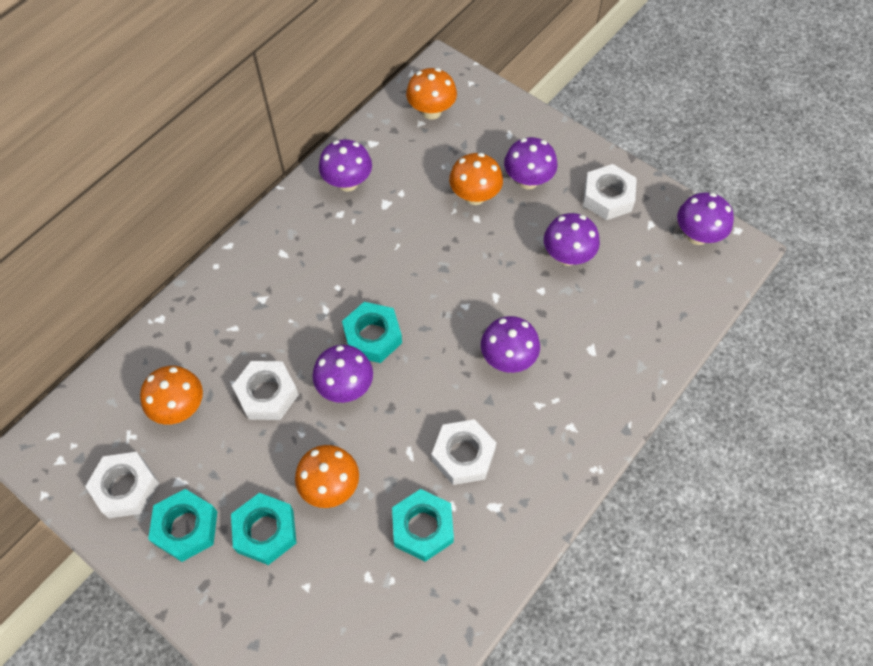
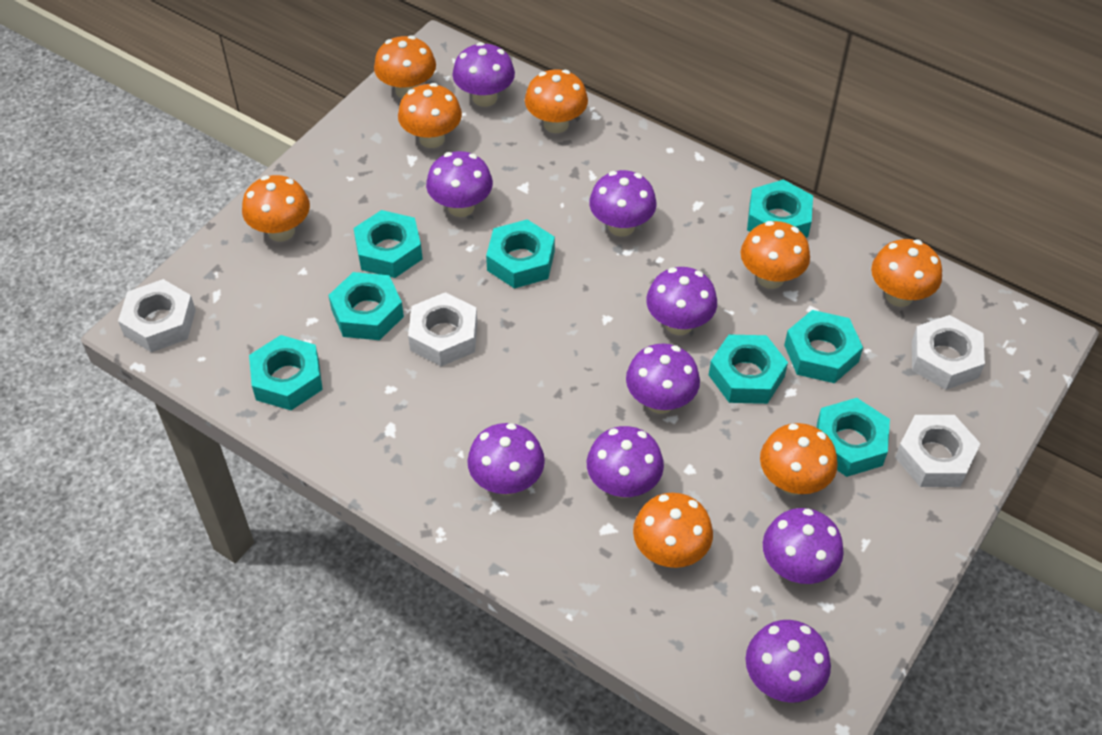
orange mushroom: [140,366,203,425] [295,445,359,508] [406,68,457,120] [449,153,503,205] = 4 -> [242,175,310,242] [374,36,436,98] [398,83,462,148] [525,69,588,133] [633,492,713,568] [741,221,810,289] [760,423,838,495] [871,239,942,307] = 8
purple mushroom: [312,345,373,403] [319,139,372,192] [481,316,540,373] [504,137,558,189] [544,213,600,266] [677,192,734,245] = 6 -> [426,151,493,217] [452,42,515,107] [467,423,545,495] [587,426,664,498] [589,170,657,237] [626,344,700,414] [646,267,717,335] [746,620,831,703] [763,508,844,584] = 9
turquoise nut: [148,489,217,562] [231,493,296,565] [342,302,402,363] [392,489,454,562] = 4 -> [249,335,323,410] [328,272,404,340] [354,210,423,278] [486,219,555,288] [709,335,788,404] [747,179,813,238] [784,310,863,383] [817,398,890,477] = 8

